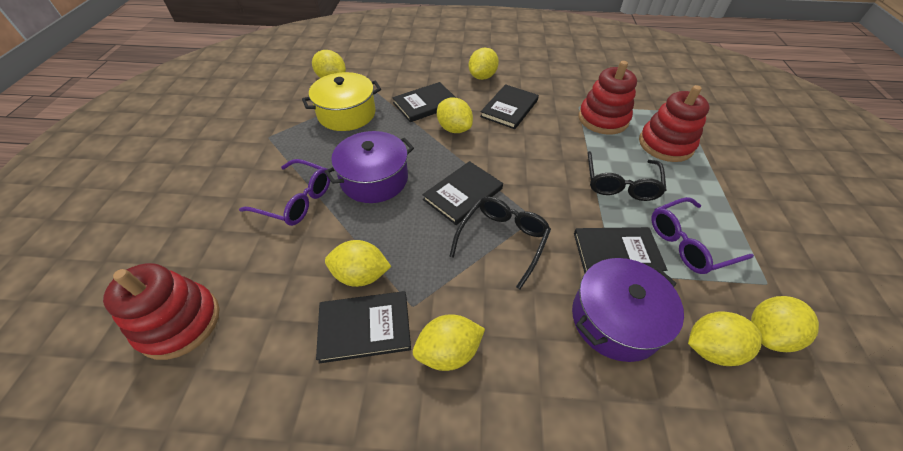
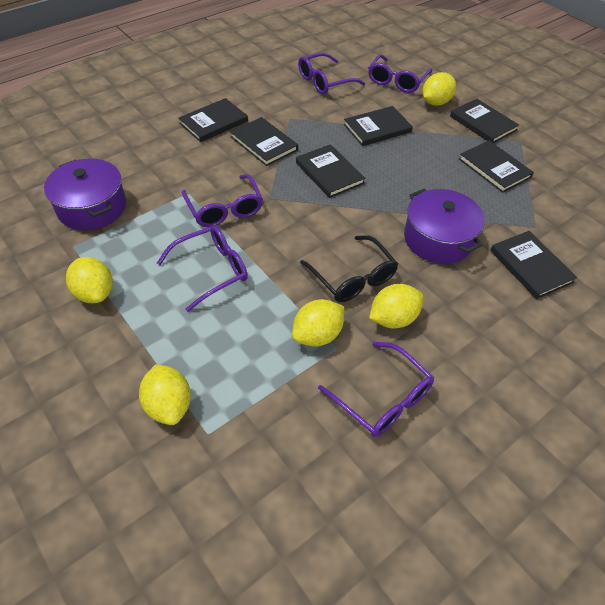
black book: [316,291,411,364] [392,82,456,122] [422,161,503,225] [480,84,539,129] [574,227,667,273] = 5 -> [178,98,248,142] [230,117,298,166] [296,144,365,198] [344,106,413,146] [450,99,519,143] [459,140,534,193] [490,231,577,299] = 7
black glasses: [449,196,551,289] [588,151,666,201] = 2 -> [300,235,398,302] = 1
purple glasses: [239,159,330,226] [652,197,754,274] = 2 -> [157,225,248,312] [182,174,263,227] [298,52,365,94] [318,342,434,437] [368,54,432,93] = 5
red stacking toy: [103,263,220,360] [579,61,637,135] [639,85,710,162] = 3 -> none = 0
yellow lemon: [312,50,346,78] [325,240,391,287] [413,314,485,371] [437,98,473,133] [468,48,499,80] [688,311,762,366] [751,296,819,352] = 7 -> [66,257,113,303] [139,364,191,425] [292,299,344,347] [369,284,423,329] [422,72,456,105] = 5
yellow pot: [302,72,381,131] = 1 -> none = 0

